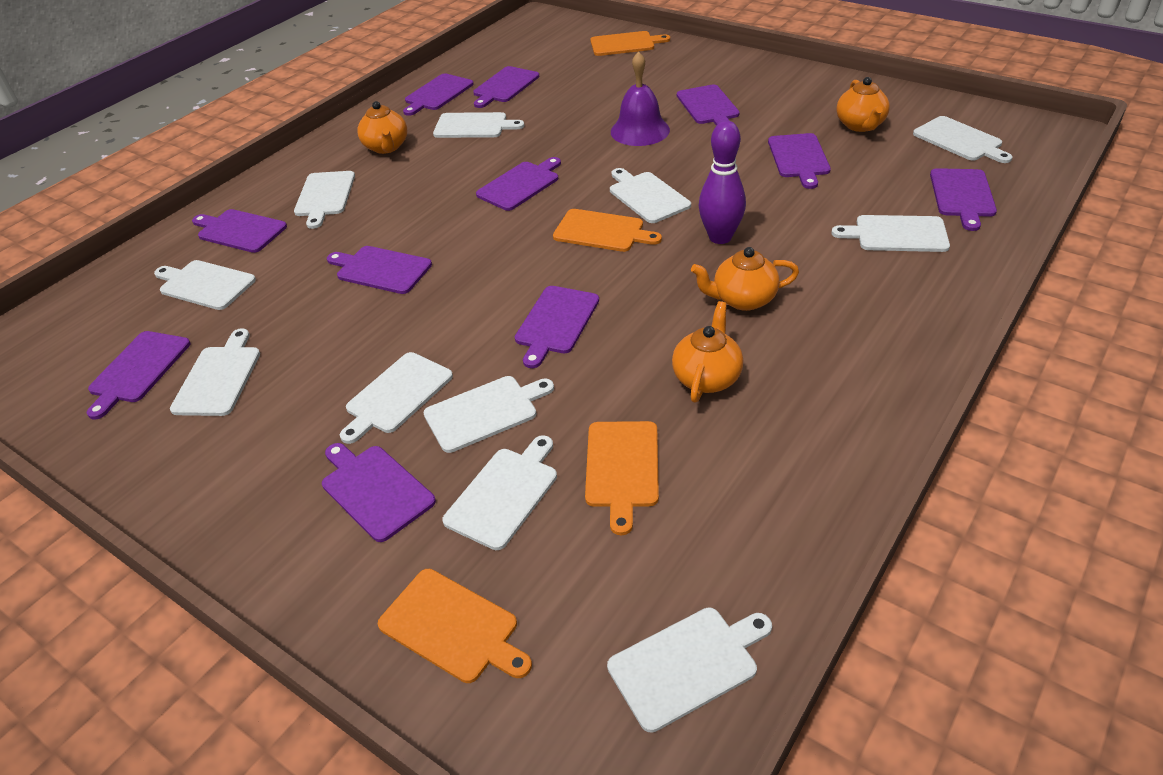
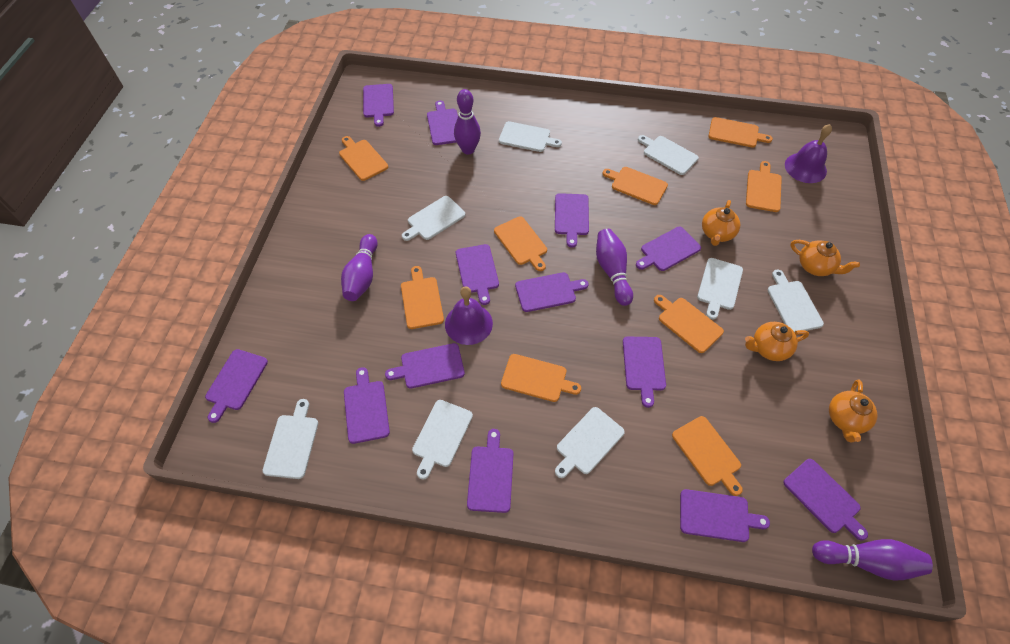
orange cutting board: [378,569,532,683] [553,209,662,252] [585,421,659,535] [590,31,670,56] = 4 -> [339,136,388,181] [401,266,444,329] [494,216,547,271] [501,354,581,402] [602,167,668,205] [654,295,724,353] [672,416,743,496] [709,117,773,148] [746,161,782,212] = 9
purple bell: [611,51,670,146] = 1 -> [445,286,493,345] [785,124,832,183] = 2
purple bowling pin: [699,121,746,244] = 1 -> [341,234,378,301] [454,89,481,155] [596,229,633,306] [812,539,933,581] = 4
purple cutting board: [87,331,190,419] [192,209,287,253] [322,443,436,542] [327,246,432,294] [403,74,474,116] [473,66,539,108] [476,157,561,211] [515,286,599,368] [677,85,740,126] [768,133,831,189] [930,168,997,231] = 11 -> [205,349,268,423] [344,367,390,444] [363,84,394,127] [385,343,465,389] [427,100,458,145] [456,244,499,305] [467,429,513,513] [515,272,589,312] [555,193,589,248] [623,337,666,408] [636,227,701,271] [680,489,770,542] [783,459,868,540] = 13
white cutting board: [154,260,256,310] [170,328,260,416] [294,171,355,229] [340,352,453,444] [423,376,554,453] [433,112,524,138] [442,435,557,550] [607,608,772,733] [610,168,691,223] [831,215,950,252] [913,116,1012,163] = 11 -> [262,399,318,479] [402,196,465,241] [412,400,473,480] [499,121,562,152] [555,407,625,478] [638,135,699,175] [697,258,743,319] [768,270,824,333] = 8

